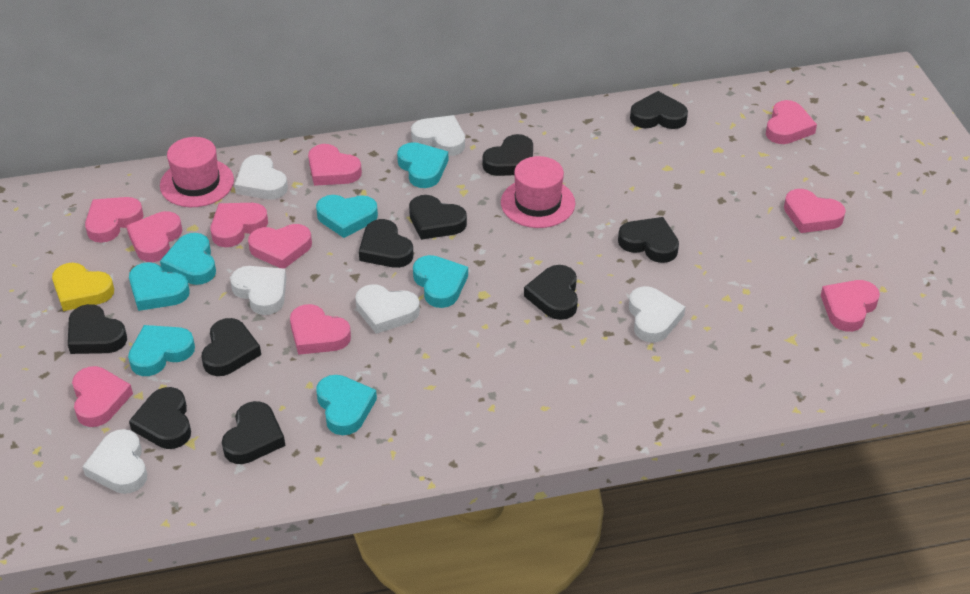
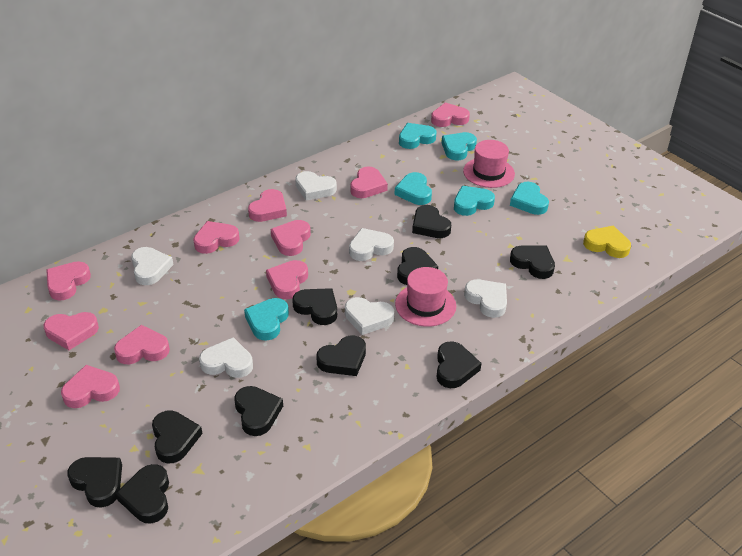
turquoise heart: [128,325,195,376] [129,262,190,311] [160,233,216,285] [316,195,378,238] [316,375,377,435] [397,142,448,188] [413,255,468,308] = 7 -> [244,298,289,341] [395,172,432,205] [399,123,437,149] [441,132,477,160] [454,186,495,216] [510,182,549,215] = 6

